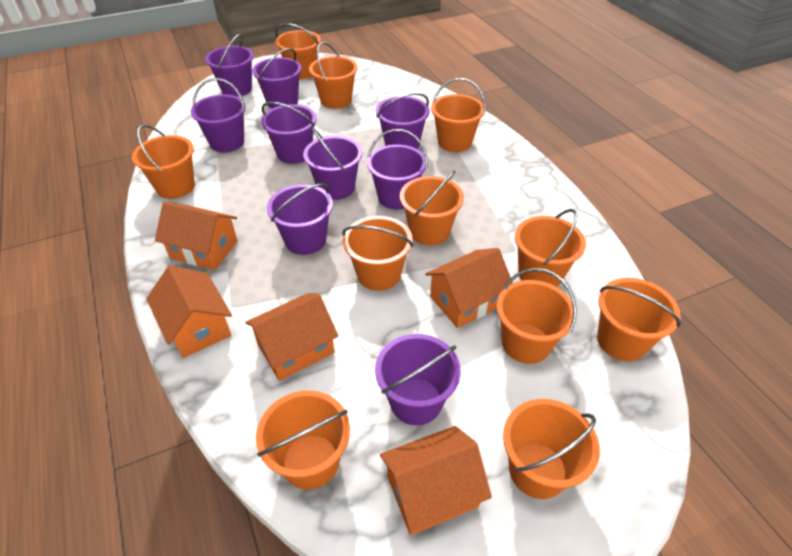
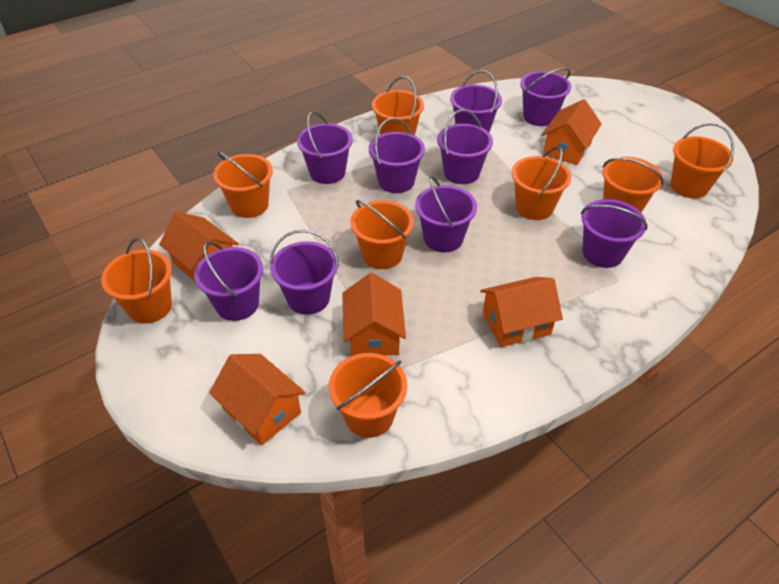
orange bucket: [132,124,195,199] [256,390,350,490] [275,23,321,79] [309,42,358,109] [342,216,413,291] [400,170,464,245] [431,78,486,152] [496,268,577,364] [503,399,600,499] [515,209,586,287] [597,278,681,361] = 11 -> [101,238,172,324] [213,152,273,218] [329,353,407,438] [350,200,414,269] [372,76,424,136] [512,147,571,220] [603,157,664,212] [670,123,734,198] = 8

